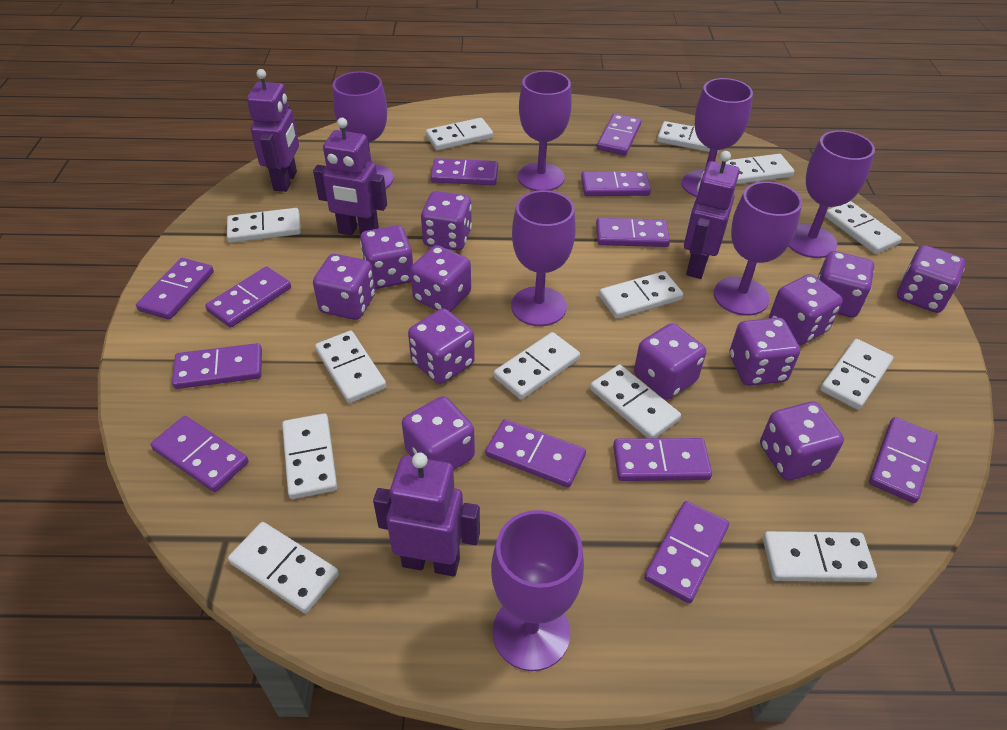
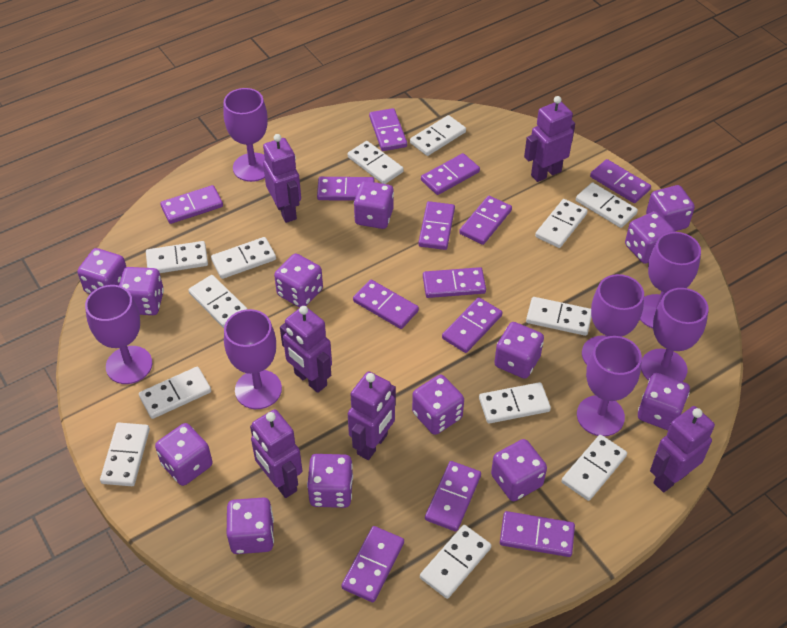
purple dice: [313,254,375,320] [360,225,413,289] [402,396,475,470] [408,308,475,384] [410,245,471,312] [421,191,472,251] [634,323,706,400] [729,318,800,386] [760,402,844,480] [769,274,843,345] [817,251,874,317] [897,245,965,313] = 12 -> [77,248,126,294] [119,267,164,315] [155,423,213,486] [227,497,274,554] [274,254,323,308] [307,454,353,508] [354,181,394,229] [412,375,464,435] [491,439,547,501] [494,322,544,379] [625,211,675,264] [638,373,690,430] [646,185,695,231] = 13
purple domino: [136,258,214,320] [150,416,249,492] [172,343,262,389] [205,266,291,328] [430,158,498,185] [485,419,586,488] [581,171,651,196] [596,218,670,247] [597,113,641,155] [613,438,712,481] [644,501,729,603] [869,417,938,503] = 12 -> [160,185,223,224] [317,177,374,201] [341,526,404,602] [353,280,419,329] [369,108,407,151] [418,201,455,250] [421,153,480,195] [423,267,486,298] [425,461,481,532] [442,297,502,353] [459,196,512,245] [500,511,575,557] [590,159,651,203] = 13
purple robot: [247,69,299,192] [313,118,387,236] [373,453,480,577] [684,151,740,279] = 4 -> [250,409,302,498] [263,134,301,223] [280,306,332,393] [348,371,396,460] [524,96,575,182] [650,406,715,492] = 6

